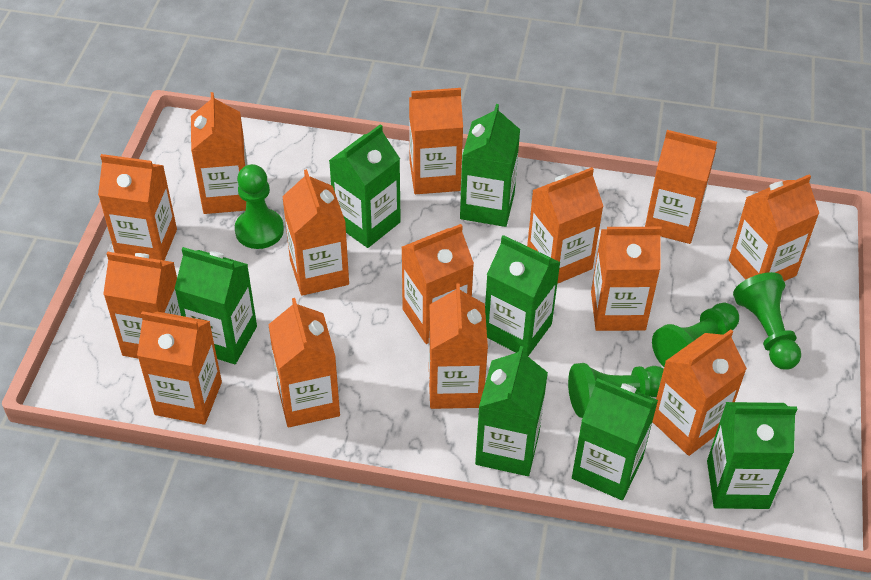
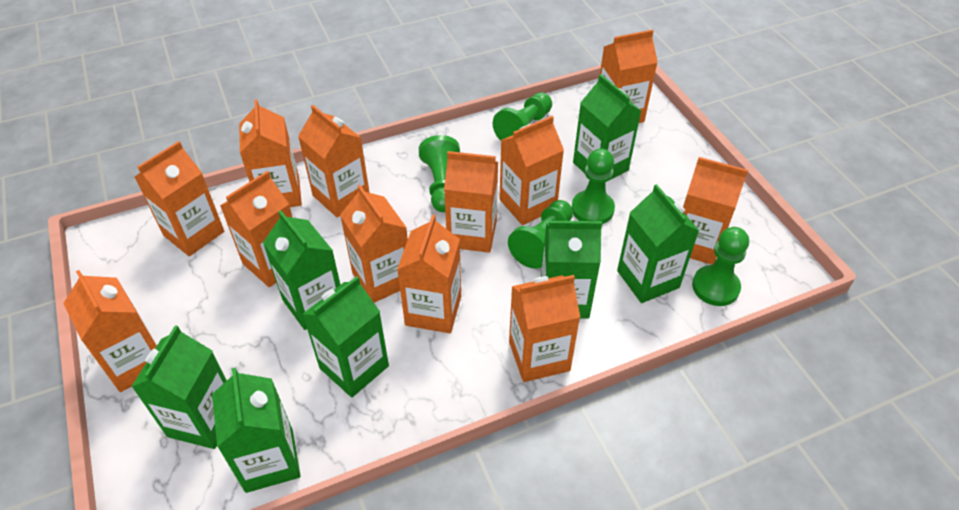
green pawn: [235,164,284,249] [568,363,664,418] [652,303,739,367] [733,272,801,370] = 4 -> [419,135,460,212] [493,92,552,141] [508,200,573,269] [572,148,615,224] [692,227,749,306] = 5
orange carton: [98,154,177,261] [103,252,181,358] [137,311,222,425] [191,92,248,214] [268,298,340,428] [282,169,349,296] [402,224,474,344] [409,88,463,194] [429,283,488,409] [527,167,603,284] [591,227,662,331] [645,130,717,244] [652,330,747,456] [729,174,819,281] = 14 -> [63,270,157,392] [135,141,224,256] [220,171,293,287] [239,99,302,207] [298,105,370,217] [340,185,408,303] [397,214,461,333] [444,151,498,253] [500,116,564,225] [509,275,580,382] [600,30,658,123] [683,157,748,265] = 12

